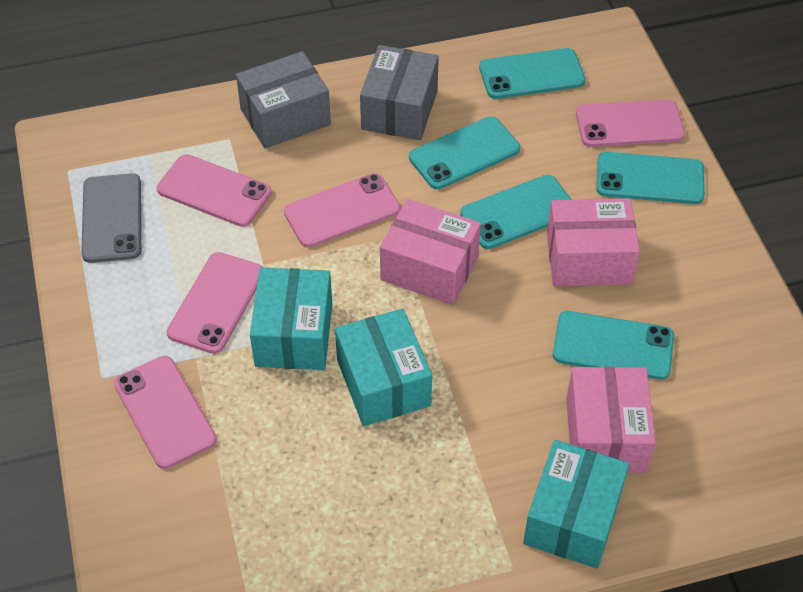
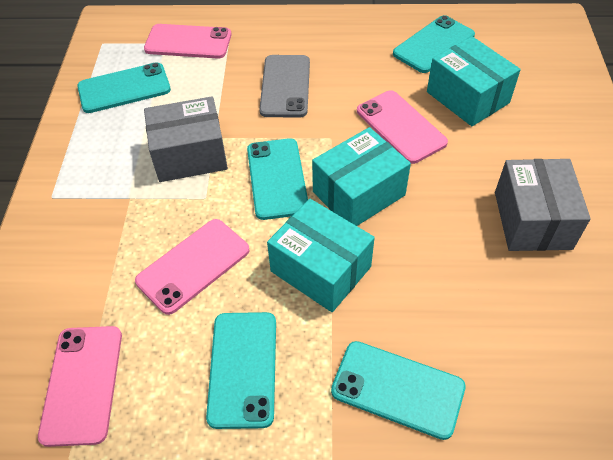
pink box: [380,199,481,305] [547,198,640,286] [566,367,656,473] = 3 -> none = 0
pink phone: [114,356,217,469] [157,154,272,227] [167,252,264,354] [284,173,400,247] [576,99,685,147] = 5 -> [38,326,122,447] [135,219,250,315] [144,24,231,59] [357,90,448,164] = 4

